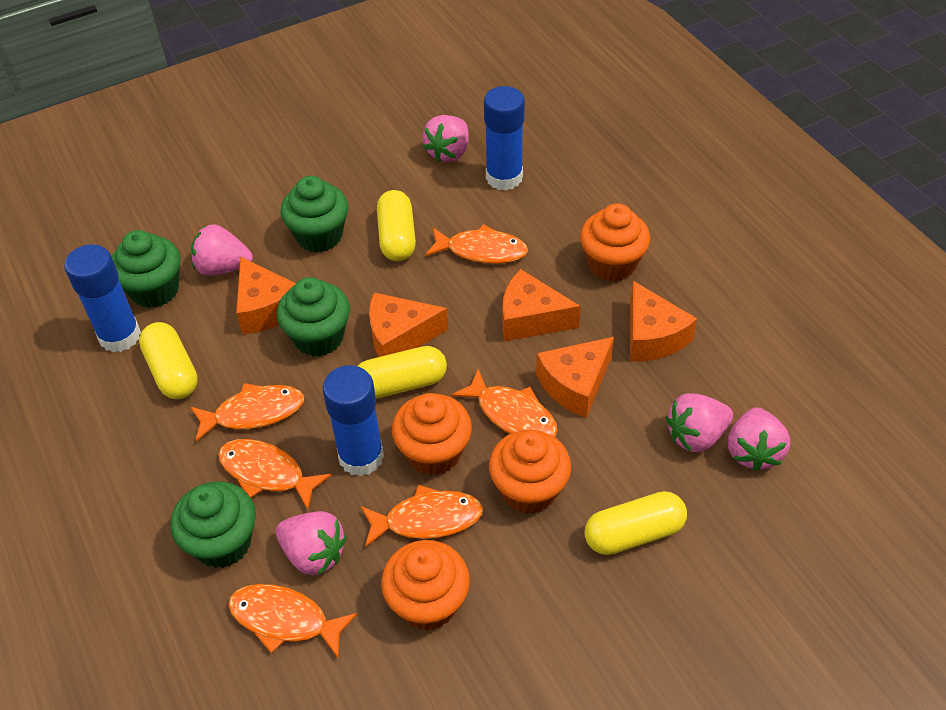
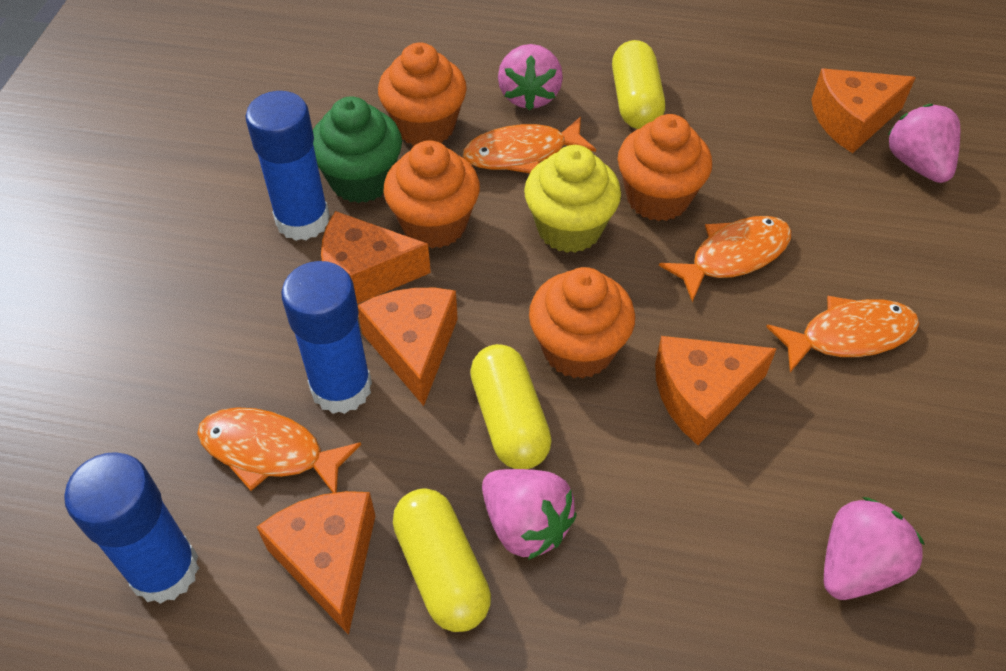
green cupcake: [112,230,181,308] [171,482,256,568] [277,277,350,357] [280,176,348,252] = 4 -> [313,96,402,203] = 1
orange fish: [190,383,304,442] [218,439,332,510] [228,584,357,658] [361,485,483,548] [425,224,528,264] [452,369,558,437] = 6 -> [197,407,361,493] [463,117,596,173] [659,216,792,302] [766,296,920,372] = 4
pink strawberry: [191,224,253,276] [276,511,347,575] [423,115,469,162] [666,393,733,453] [728,407,790,471] = 5 -> [482,469,577,560] [498,44,563,111] [824,497,925,600] [888,104,960,183] = 4
yellow capsule: [139,322,198,399] [358,346,447,399] [377,190,416,261] [584,491,687,555] = 4 -> [393,488,491,632] [470,344,552,469] [612,40,665,129] = 3
yellow cupcake: none = 0 -> [524,145,621,253] = 1

